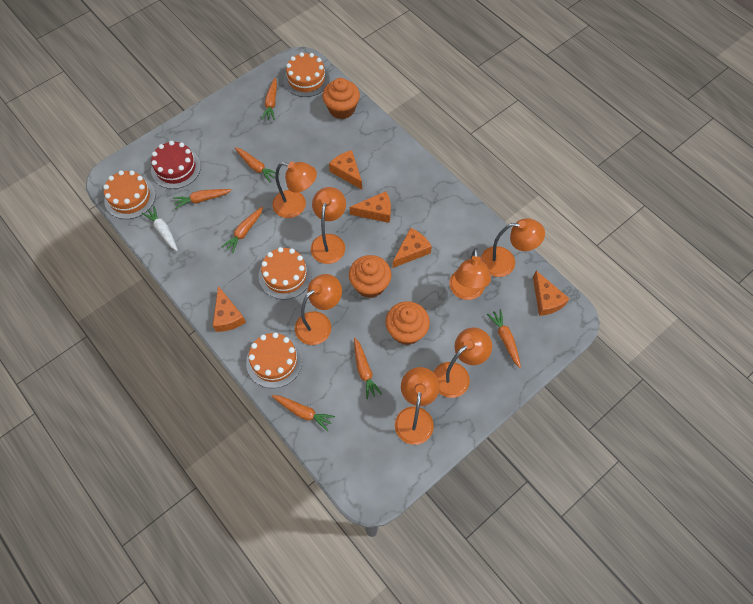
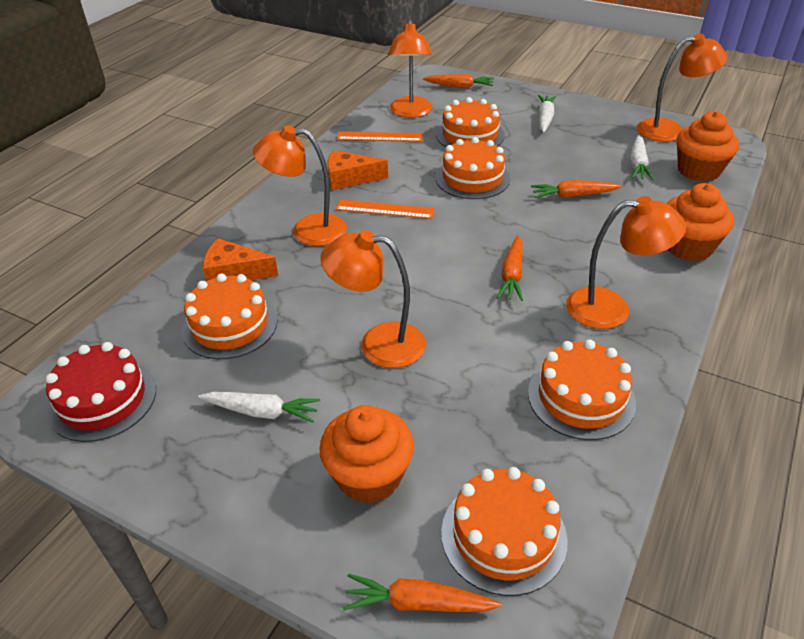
orange cake: [103,170,156,219] [246,332,303,388] [259,247,312,300] [283,52,329,97] = 4 -> [182,273,278,359] [436,97,505,147] [436,137,510,199] [441,467,568,596] [528,339,636,440] = 5
orange carrot: [173,189,232,209] [221,207,263,254] [235,147,276,183] [261,78,277,120] [272,395,335,431] [354,338,382,399] [487,309,521,368] = 7 -> [343,574,502,612] [423,74,494,88] [497,235,523,301] [531,180,621,198] = 4
orange cheese: [213,286,246,332] [329,150,362,189] [350,191,391,223] [393,228,432,268] [533,271,570,316] = 5 -> [203,238,278,281] [327,150,388,190] = 2
orange lamp: [272,162,317,218] [295,274,342,345] [311,187,346,264] [395,367,440,445] [433,328,492,398] [449,248,491,300] [481,218,545,277] = 7 -> [253,125,347,246] [320,230,426,368] [388,20,432,118] [566,196,686,329] [637,34,728,142] = 5
orange ruler: none = 0 -> [336,199,435,219] [337,131,423,142] = 2
white carrot: [142,206,178,251] = 1 -> [198,392,320,423] [538,95,556,132] [631,135,654,180] = 3

